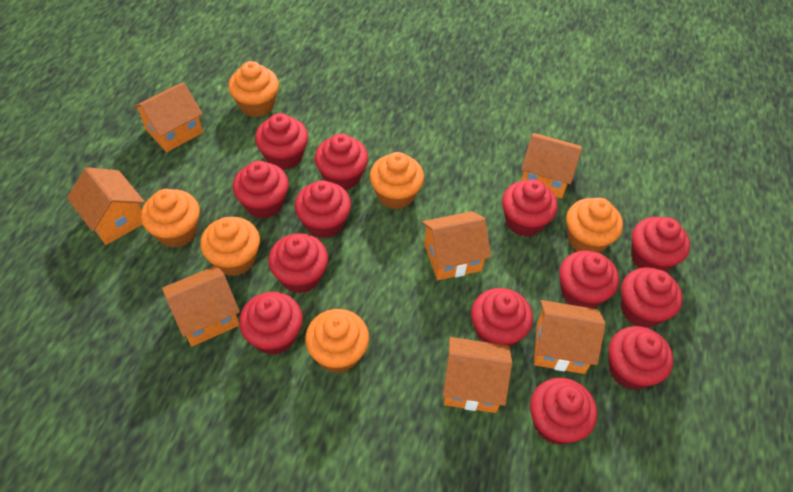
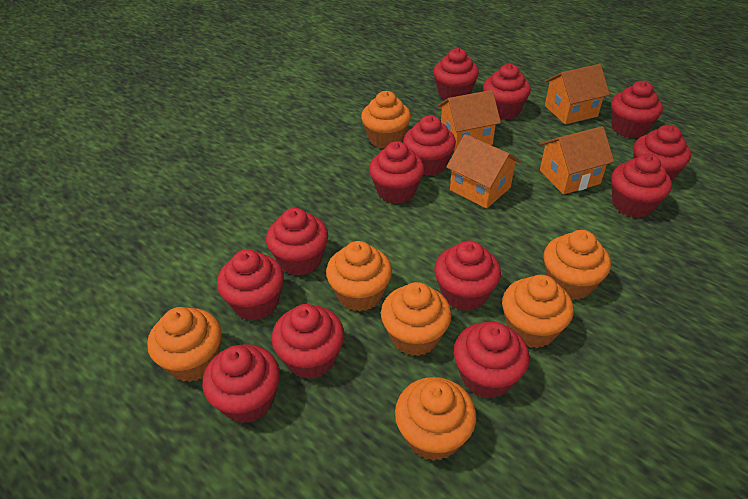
orange cupcake: [141,189,200,247] [200,217,260,276] [228,61,279,117] [305,309,369,373] [370,152,424,209] [566,198,623,253] = 6 -> [147,307,222,382] [326,241,392,312] [361,91,411,149] [381,282,452,356] [395,377,476,461] [502,275,574,348] [543,230,611,300] = 7
orange house: [67,167,145,245] [133,82,203,152] [162,265,240,347] [422,211,491,280] [443,337,512,413] [521,133,582,198] [534,300,606,374] = 7 -> [438,90,501,152] [446,134,521,209] [540,126,614,195] [545,64,610,125] = 4

